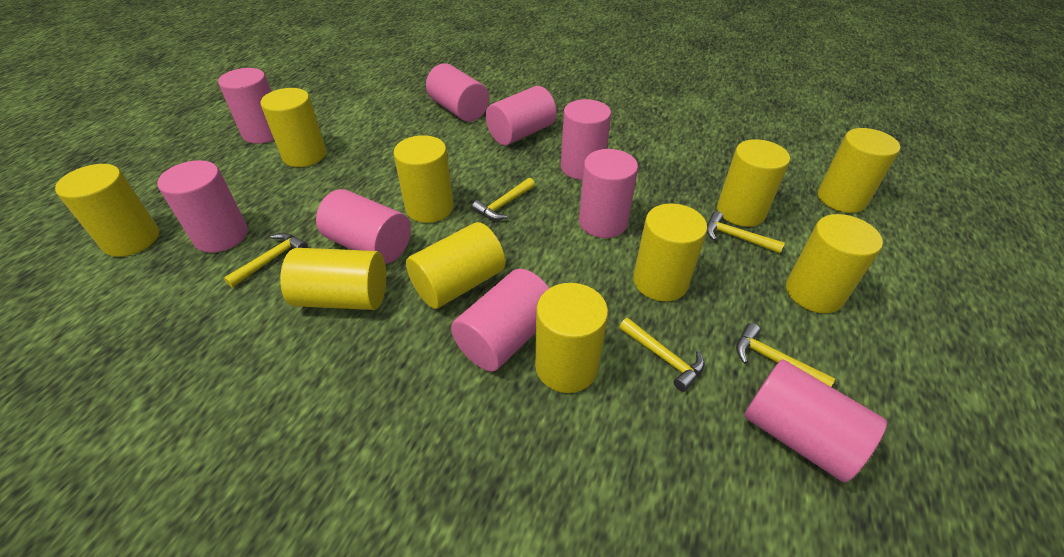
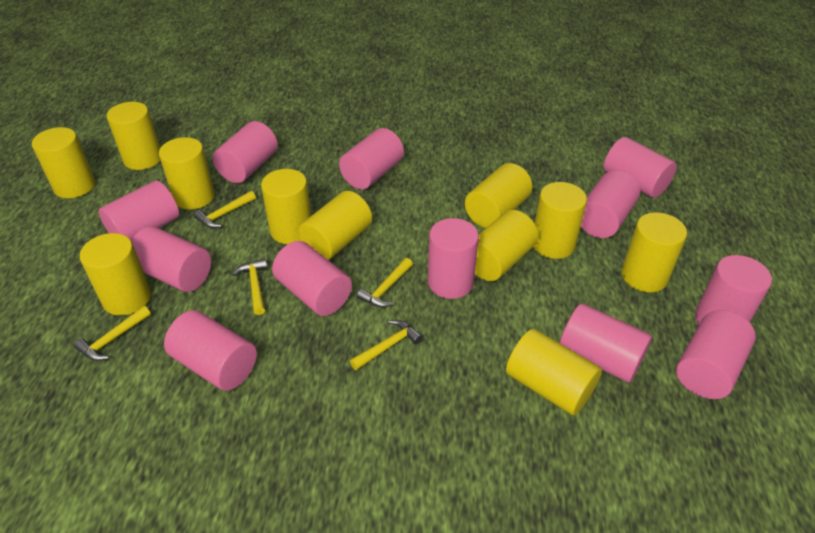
pink cylinder: [157,160,248,253] [218,68,274,144] [316,189,411,264] [426,63,489,122] [451,269,549,372] [486,86,556,145] [561,99,611,180] [579,149,638,238] [744,359,887,482] = 9 -> [99,180,179,240] [131,226,211,292] [164,310,257,391] [213,121,278,183] [272,241,352,316] [339,128,404,189] [428,218,479,299] [560,303,652,383] [581,170,640,238] [604,137,677,198] [676,310,756,399] [695,255,772,325] = 12
yellow cylinder: [55,164,159,257] [260,88,326,167] [280,248,386,310] [393,135,454,223] [406,222,505,309] [535,283,608,393] [633,203,707,302] [717,139,790,227] [786,214,883,313] [818,128,900,213] = 10 -> [32,127,95,198] [80,233,151,316] [107,102,160,170] [159,137,215,210] [261,169,311,244] [298,191,372,260] [465,163,532,228] [475,210,538,281] [506,329,602,415] [533,182,587,259] [622,212,687,292] = 11

